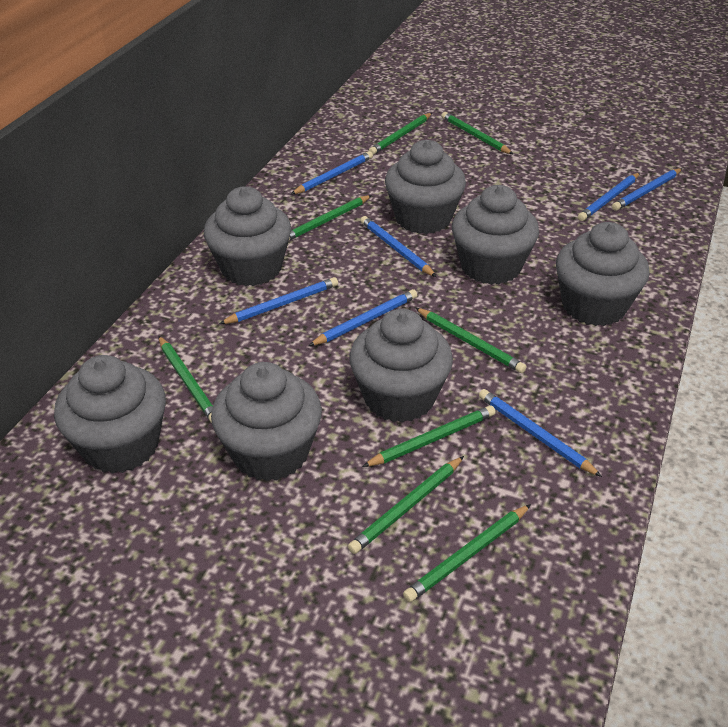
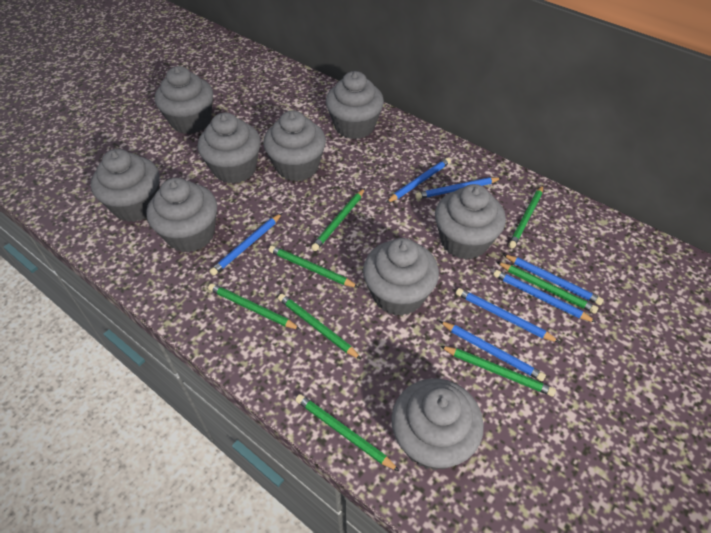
grey cupcake: [54,355,166,474] [204,186,291,286] [211,362,322,481] [350,309,453,423] [385,140,466,234] [452,185,539,285] [556,222,650,326] = 7 -> [91,149,160,222] [146,178,217,253] [155,66,213,134] [197,112,261,183] [263,110,326,181] [326,71,384,139] [363,238,439,316] [391,378,484,470] [435,184,506,260] = 9

